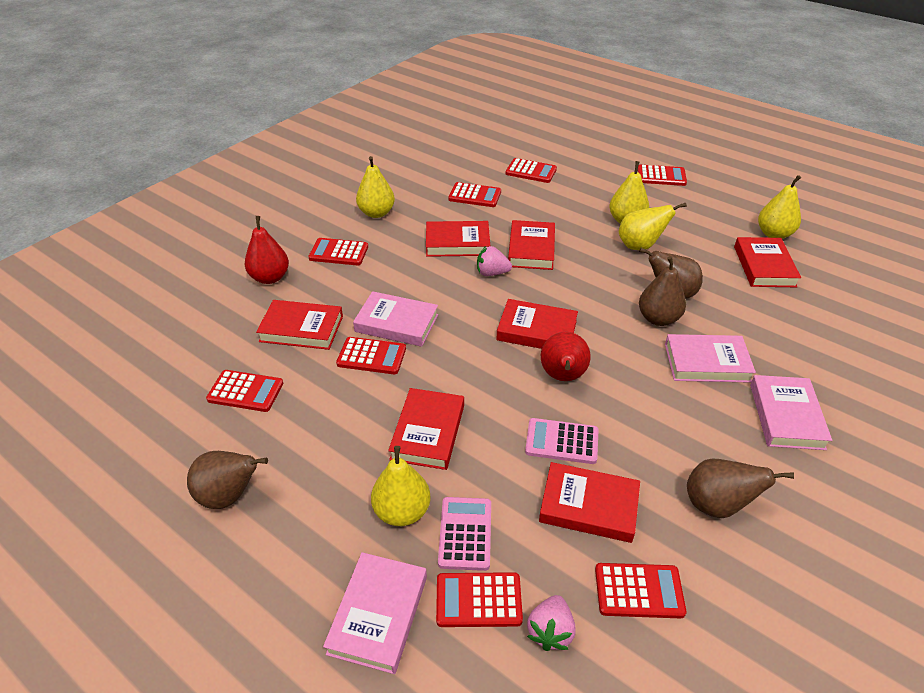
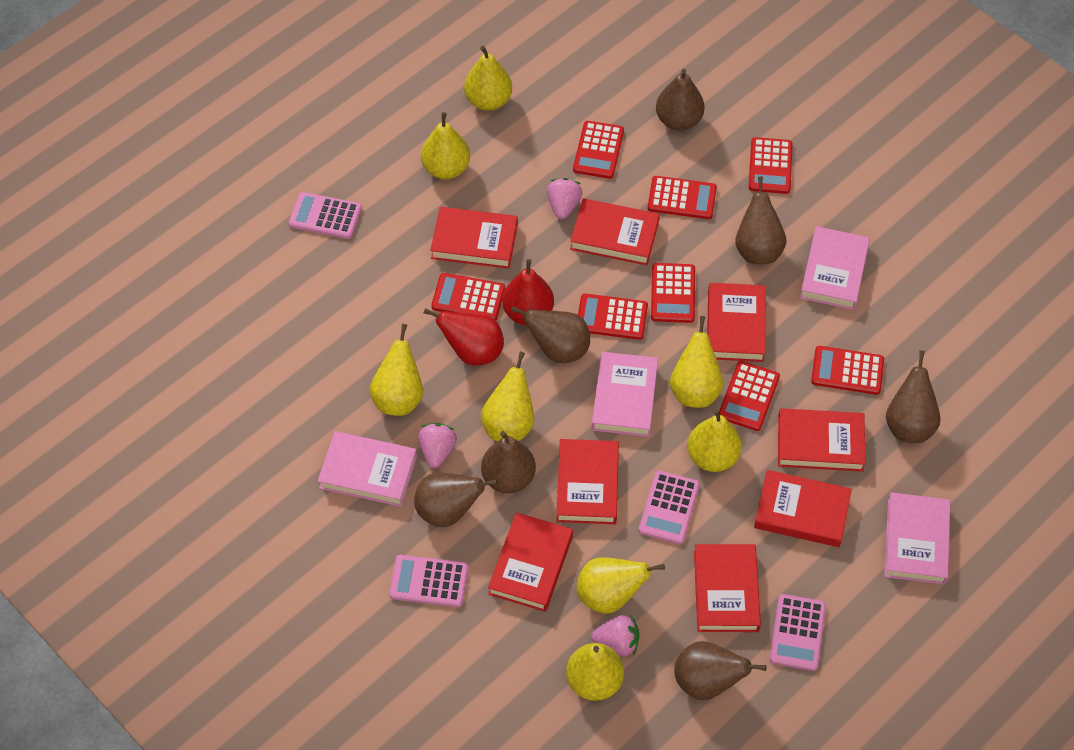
brown pear: [187,451,268,509] [639,248,703,299] [639,256,686,326] [687,458,794,518] = 4 -> [414,472,498,527] [481,431,536,493] [511,306,590,363] [656,69,705,130] [674,641,767,700] [735,176,786,264] [886,350,941,443] = 7
pink calculator: [438,497,491,571] [525,418,599,464] = 2 -> [289,192,362,239] [389,555,468,607] [639,471,700,544] [770,594,826,671] = 4
pink strawberry: [477,246,512,276] [527,595,576,651] = 2 -> [418,423,457,468] [547,178,582,220] [591,615,639,656] = 3
red book: [256,300,343,350] [388,388,464,470] [426,221,490,257] [496,299,578,349] [508,220,555,270] [539,462,640,543] [734,237,801,287] = 7 -> [430,207,518,269] [488,512,573,612] [556,439,619,524] [570,198,660,265] [694,544,761,632] [707,283,766,362] [754,470,852,547] [778,408,866,472] = 8
yellow pear: [356,156,395,218] [371,446,430,526] [609,161,649,224] [619,202,687,250] [758,175,801,239] = 5 -> [370,324,423,416] [421,112,470,179] [464,46,512,111] [481,352,534,441] [566,643,624,701] [576,557,665,613] [670,316,723,408] [687,409,742,472] = 8

